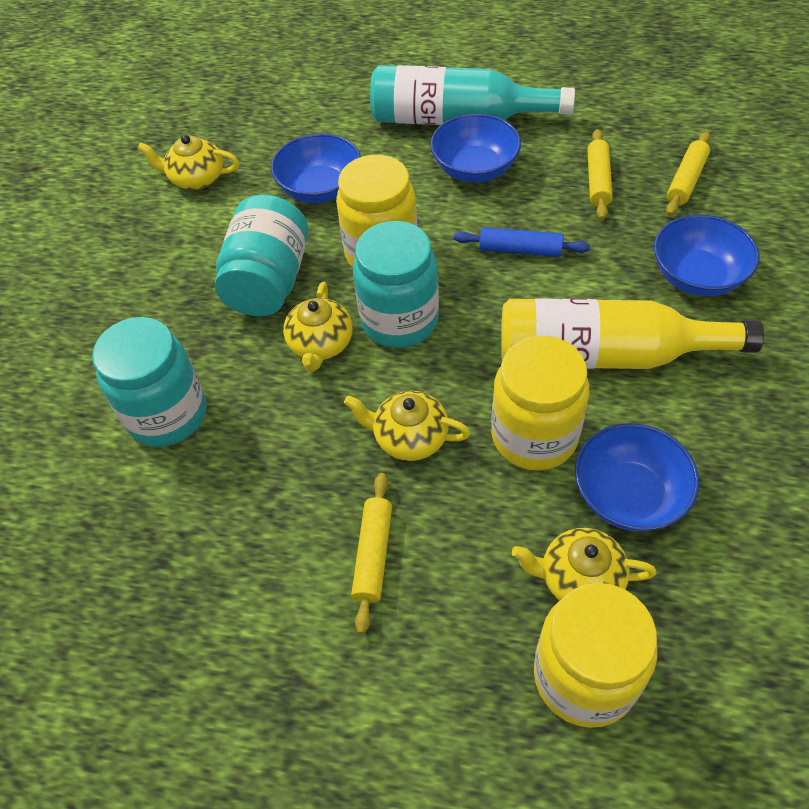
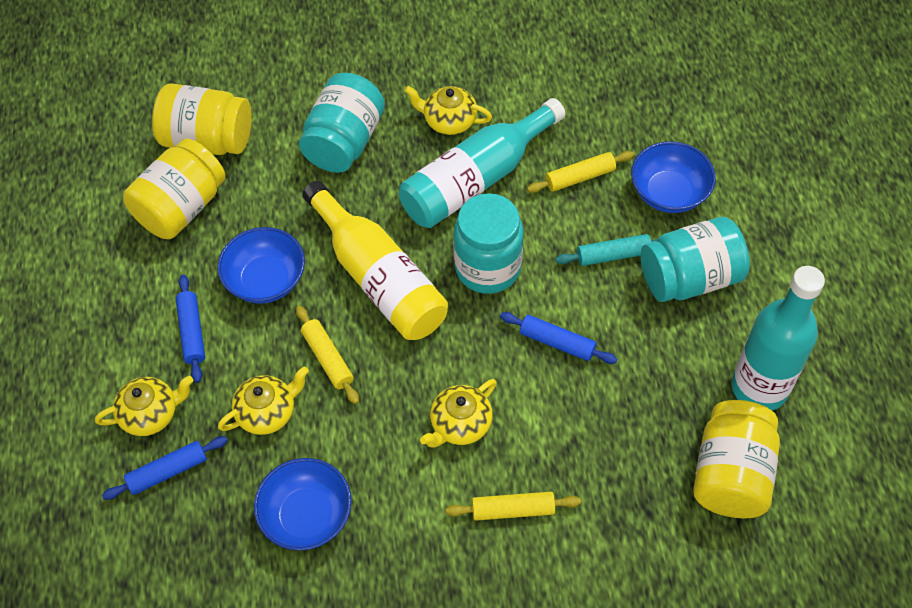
blue bowl: [271,133,361,203] [430,113,521,183] [575,423,699,532] [654,215,760,296] = 4 -> [218,227,305,303] [254,458,352,551] [631,141,716,213] = 3
blue rolling pin: [454,227,590,257] = 1 -> [102,436,228,500] [175,275,205,383] [500,312,617,364] = 3
turquoise bottle: [370,65,575,125] = 1 -> [399,98,566,228] [732,266,825,411] = 2
turquoise rolling pin: none = 0 -> [555,234,657,266] = 1

